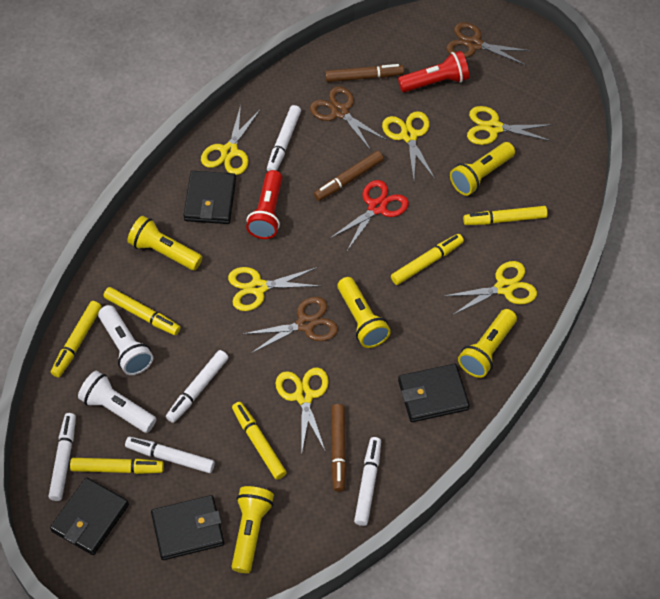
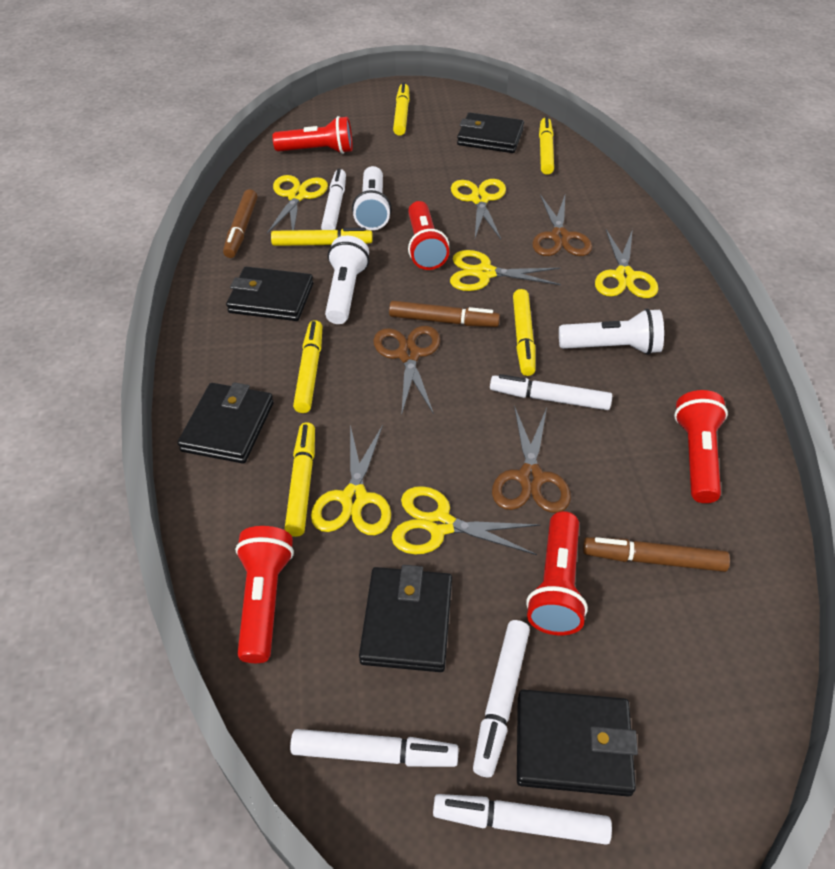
black wallet: [50,477,129,555] [151,495,224,560] [183,171,236,224] [398,364,470,422] = 4 -> [177,382,274,463] [226,267,313,321] [359,565,452,672] [457,113,524,153] [517,690,638,797] = 5
red flashlight: [246,170,282,239] [398,51,469,92] = 2 -> [235,526,294,663] [272,116,353,154] [408,201,449,270] [526,511,588,635] [674,390,728,503] = 5
red scissors: [330,180,409,251] = 1 -> none = 0
white flashlight: [78,371,156,433] [98,305,153,375] = 2 -> [325,236,369,324] [352,166,392,230] [559,308,664,355] = 3
yellow flashlight: [127,216,202,270] [231,486,274,573] [337,277,391,348] [450,142,515,196] [458,309,517,378] = 5 -> none = 0

